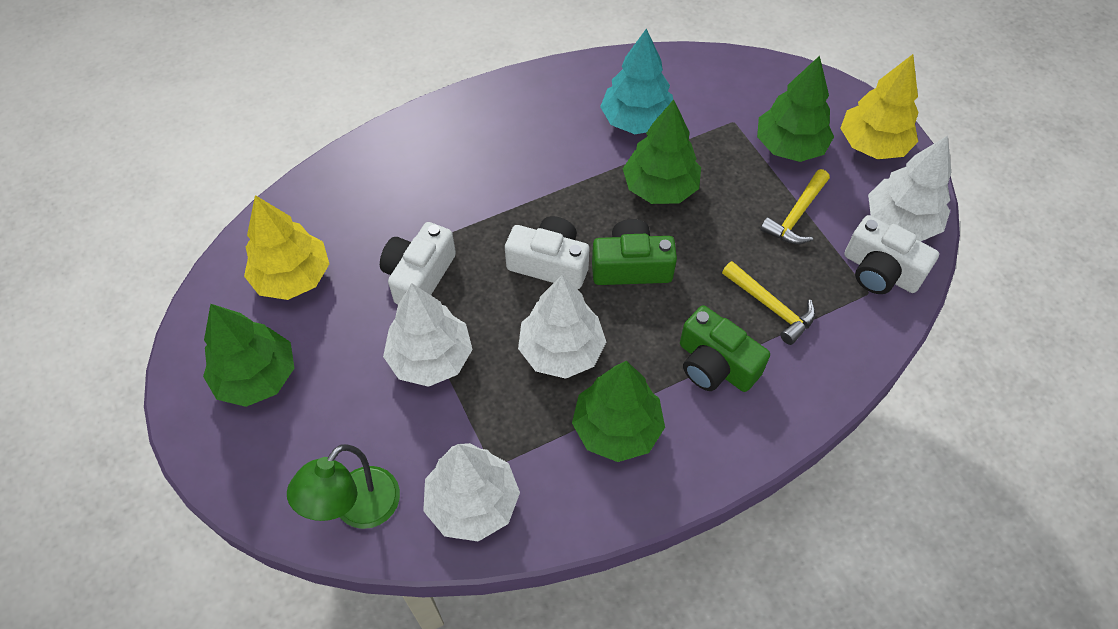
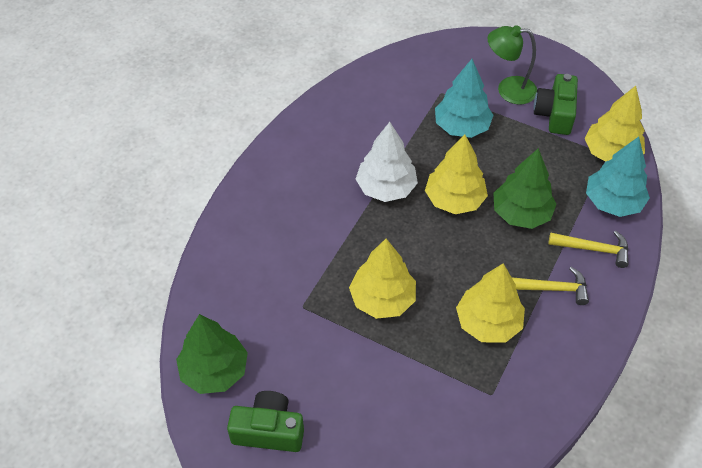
green tree: [203,304,294,407] [572,361,665,462] [623,100,701,204] [757,56,834,162] = 4 -> [176,314,248,394] [493,148,557,229] = 2
turquoise tree: [600,28,673,134] = 1 -> [435,59,494,138] [586,137,650,217] = 2
white camera: [380,222,456,305] [505,216,590,289] [844,215,939,294] = 3 -> none = 0
white tree: [383,283,473,387] [423,443,520,541] [518,275,606,379] [868,136,951,242] = 4 -> [356,122,418,202] = 1
yellow tree: [244,195,329,300] [840,54,919,159] = 2 -> [349,239,416,319] [425,134,488,214] [456,263,525,343] [584,86,645,162] = 4

